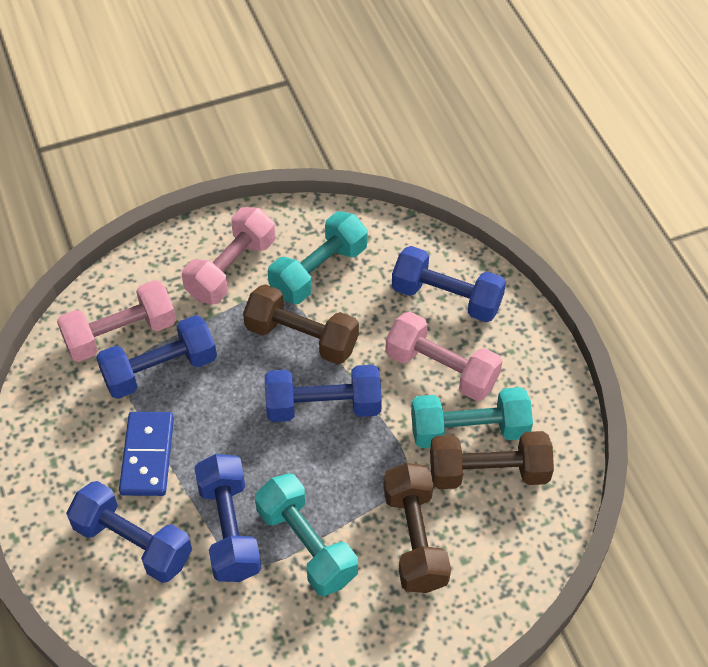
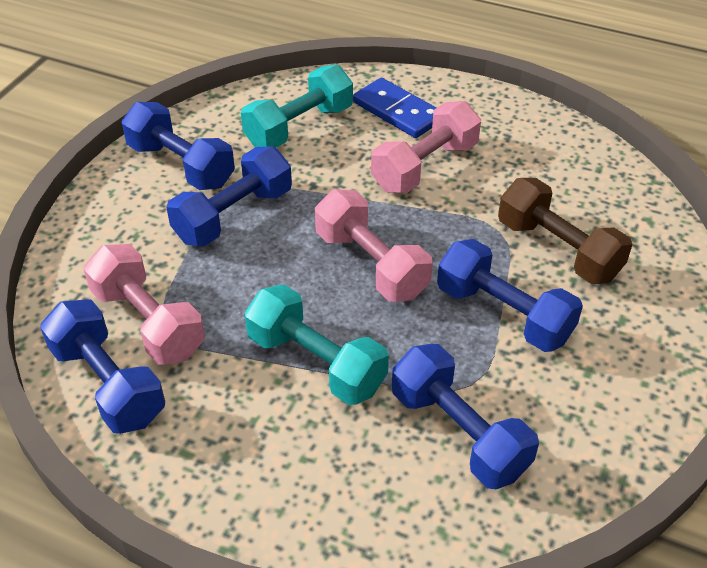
brown dumbbell: [243,284,359,364] [383,463,451,593] [430,431,554,489] = 3 -> [498,178,633,284] = 1
turquoise dumbbell: [255,473,358,596] [268,211,368,304] [411,387,533,448] = 3 -> [241,65,353,148] [244,285,389,405] = 2

